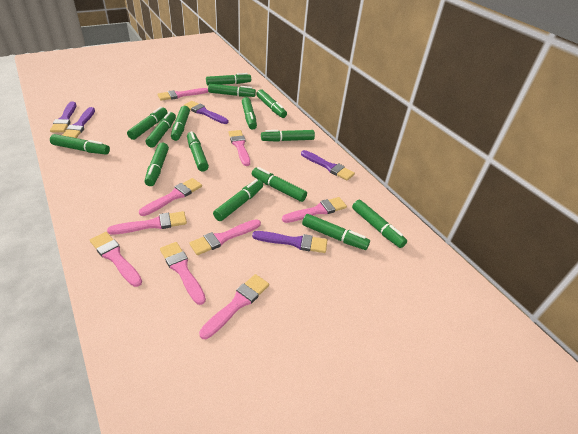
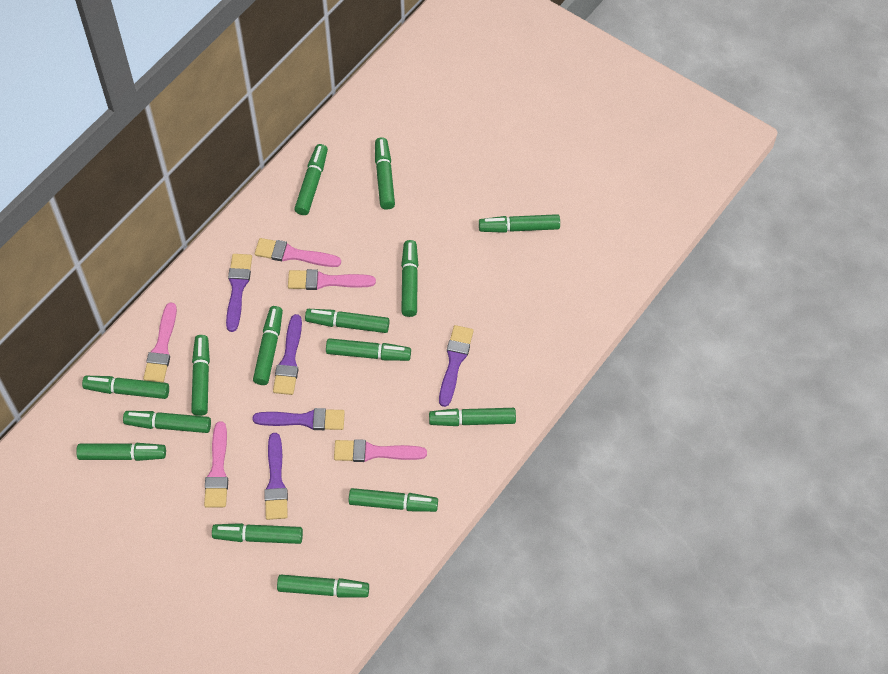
pink brush: [90,232,142,287] [107,211,187,235] [139,178,202,216] [158,88,208,101] [160,242,206,305] [189,219,261,255] [199,274,269,339] [228,130,250,166] [282,197,347,223] = 9 -> [143,303,177,382] [204,421,228,507] [255,238,341,267] [288,269,376,290] [334,439,427,462] = 5

